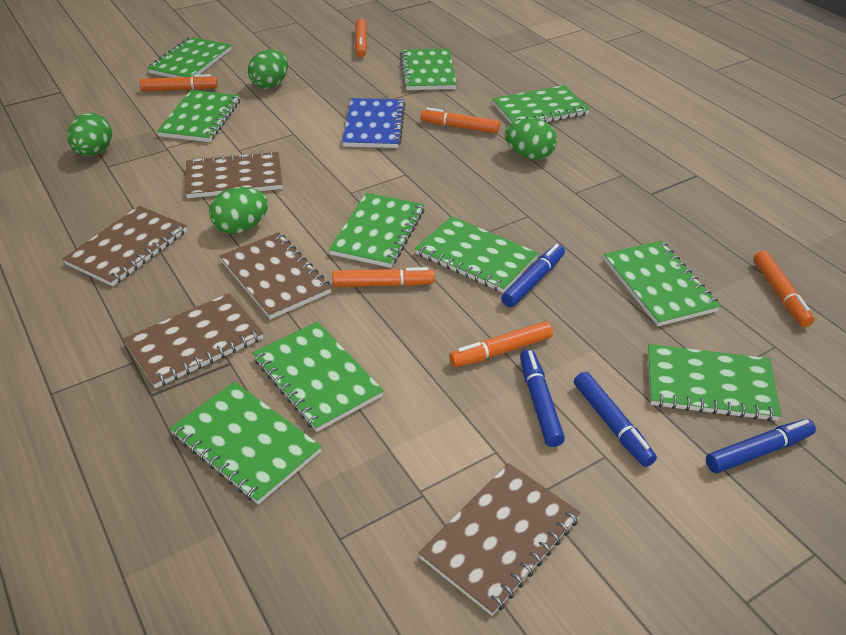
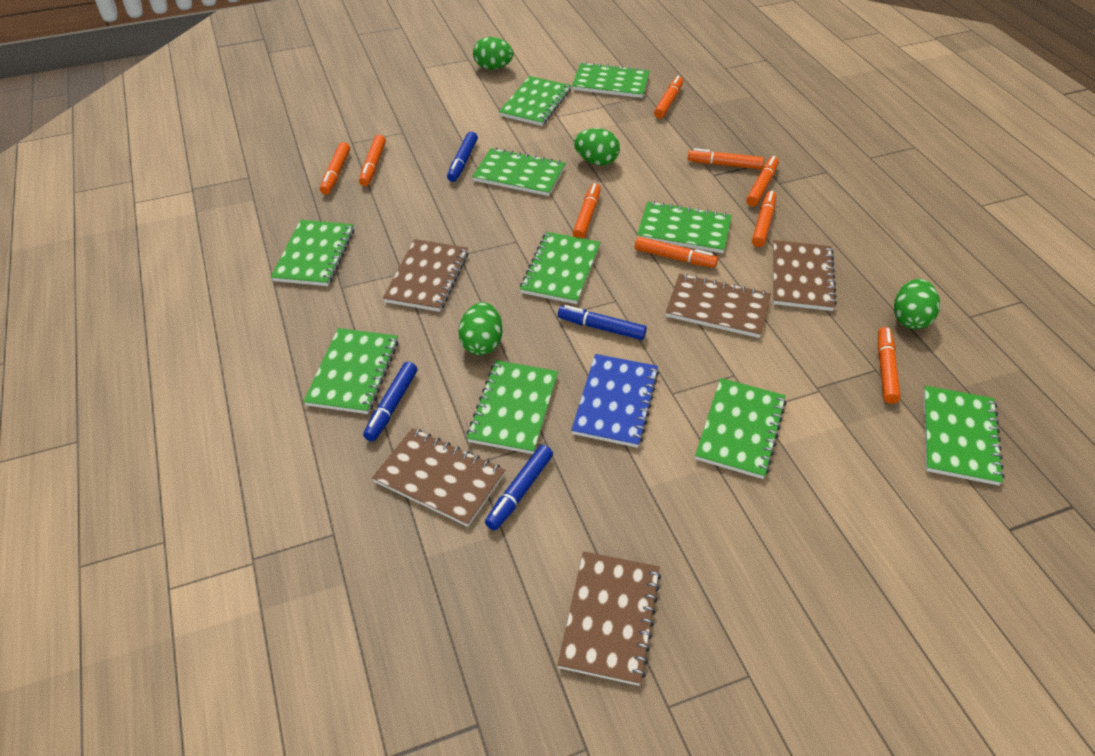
orange marker: [140,74,218,92] [333,267,435,287] [355,19,367,57] [421,107,500,134] [449,321,553,367] [753,251,815,327] = 6 -> [320,142,350,195] [359,135,386,186] [573,183,601,239] [635,237,718,268] [654,76,683,119] [688,148,764,169] [746,156,779,207] [752,191,776,247] [878,327,901,404] = 9

